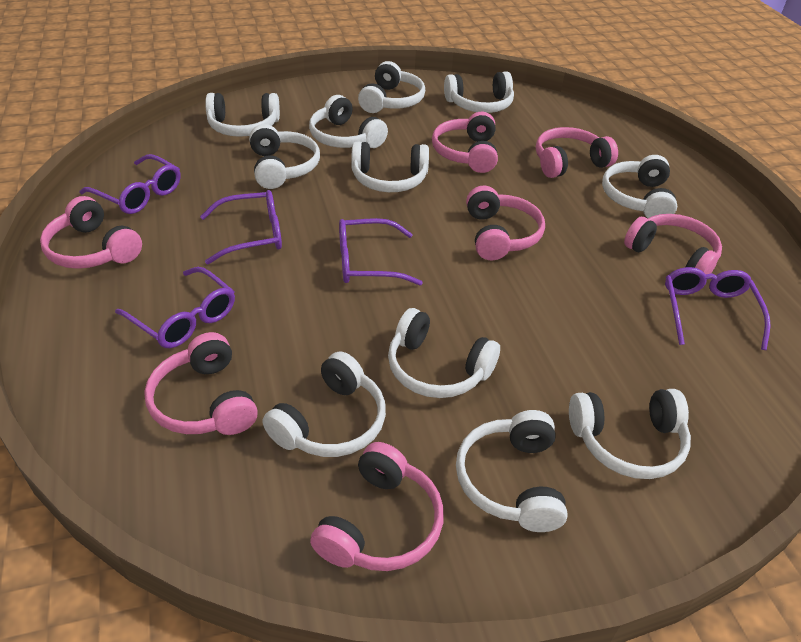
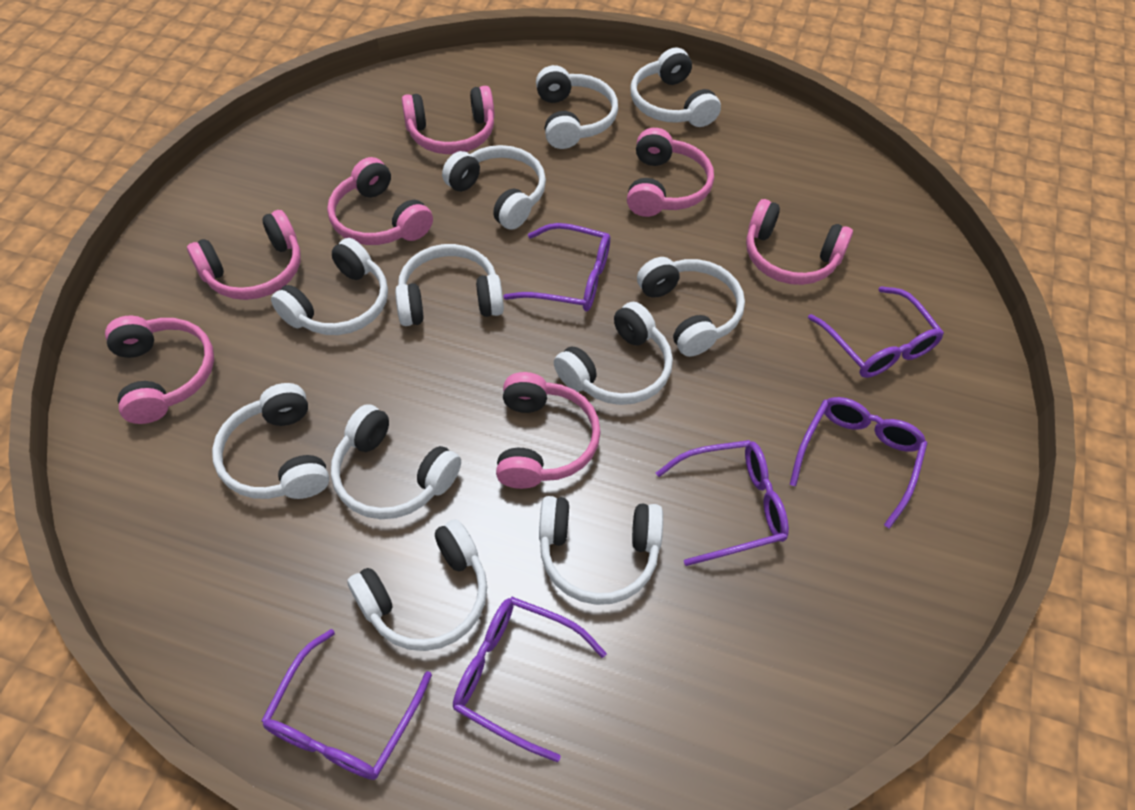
purple glasses: [79,154,181,214] [115,267,235,348] [200,190,282,264] [339,218,423,286] [665,267,771,350] = 5 -> [261,629,432,780] [453,597,607,762] [503,223,610,311] [656,440,789,566] [789,397,928,529] [808,286,944,378] = 6

